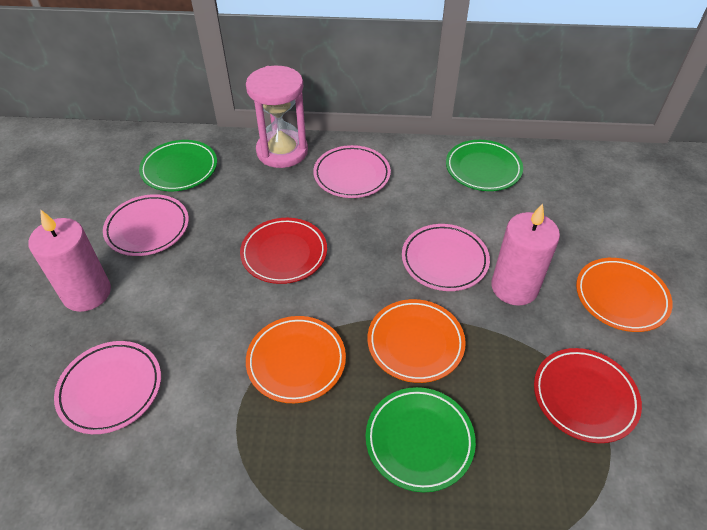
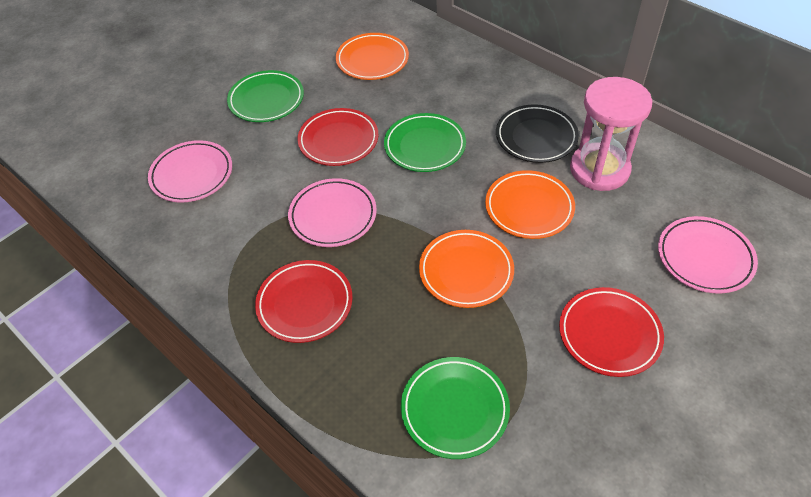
black plate: none = 0 -> [496,104,579,163] = 1
pink candle: [29,209,111,312] [491,203,560,306] = 2 -> none = 0
pink plate: [54,341,161,434] [103,194,189,256] [313,145,391,198] [402,224,490,291] = 4 -> [148,140,232,203] [288,178,377,247] [658,216,758,294] = 3
red plate: [240,218,327,284] [534,348,642,443] = 2 -> [255,260,353,343] [297,108,378,166] [559,287,664,377] = 3

